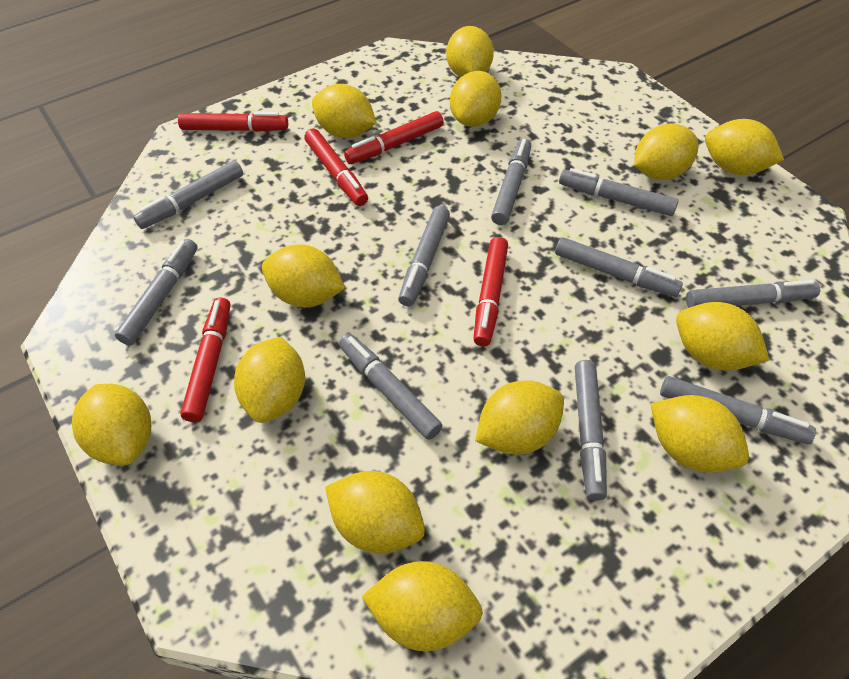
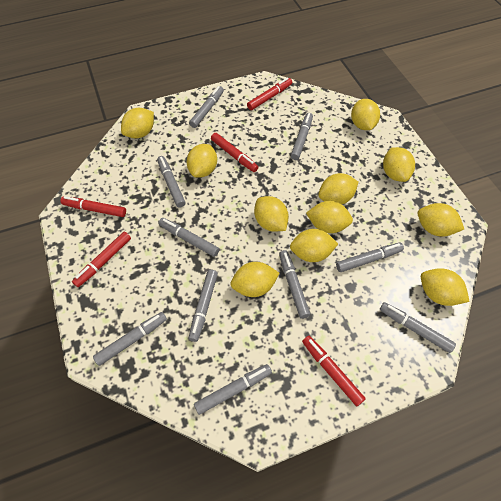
yellow lemon: [72,384,151,465] [234,337,305,423] [262,244,345,307] [312,84,377,138] [325,471,425,553] [362,561,483,651] [446,26,494,78] [450,71,502,127] [475,380,564,455] [634,123,699,180] [651,395,749,472] [676,302,769,371] [705,119,784,175] = 13 -> [121,108,154,138] [187,144,217,178] [230,262,279,297] [254,196,289,231] [290,229,338,262] [306,201,353,233] [318,173,359,204] [351,99,380,130] [383,147,415,182] [418,203,464,237] [421,268,470,306] = 11

